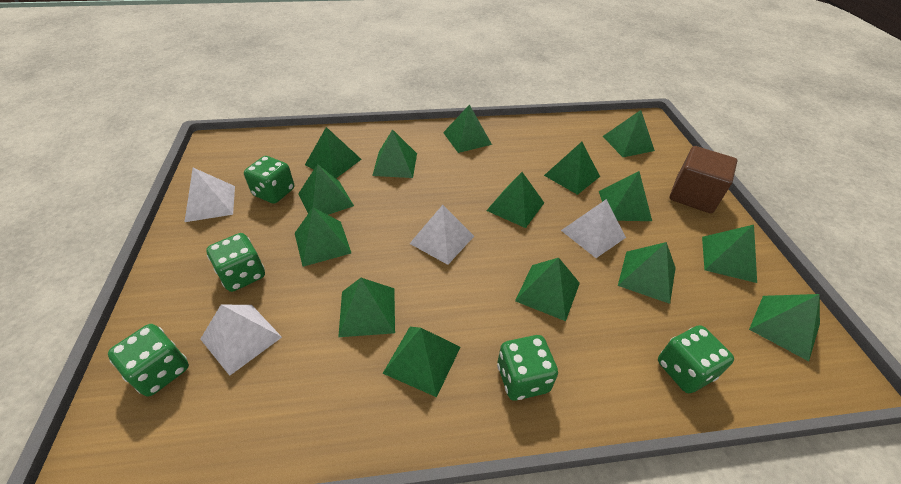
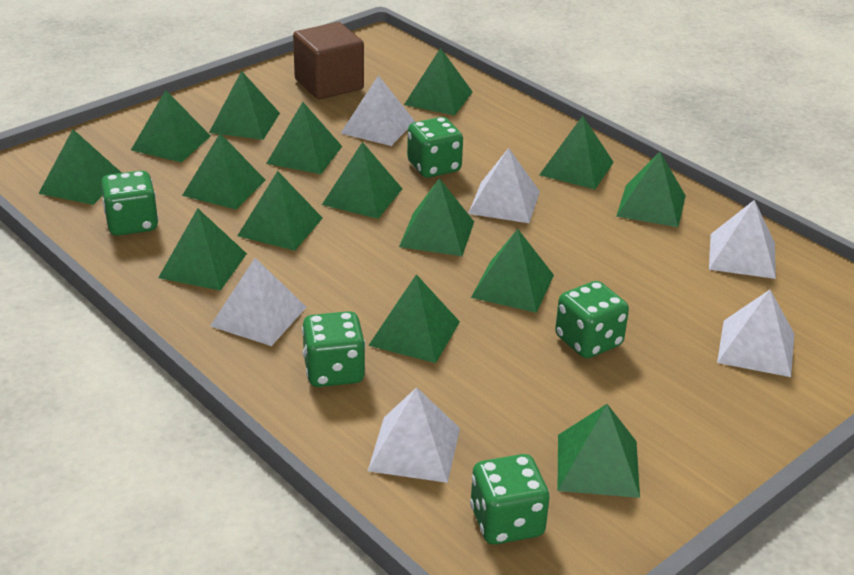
white pyramid: [185,168,235,222] [200,305,282,376] [409,205,474,265] [561,199,626,258] = 4 -> [210,258,307,346] [341,75,415,146] [368,387,460,483] [468,148,540,223] [709,200,776,279] [717,290,794,377] = 6

